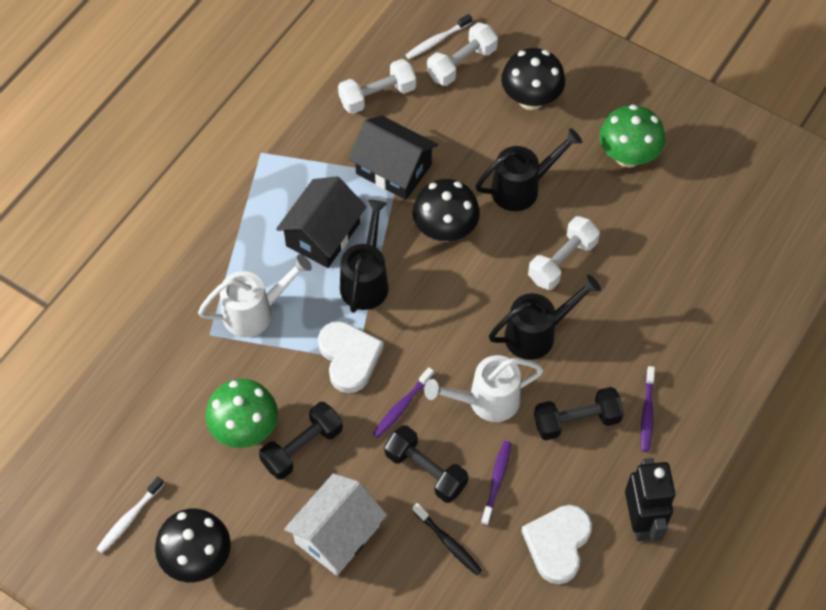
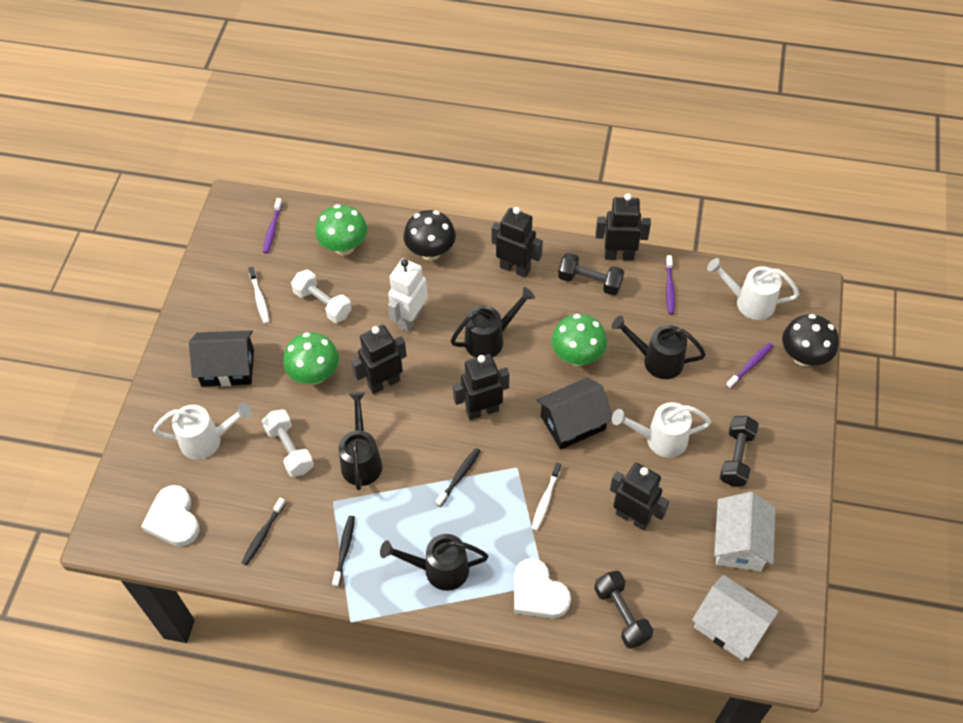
black mushroom: [155,509,231,582] [412,179,480,242] [501,48,565,110] = 3 -> [404,210,456,261] [782,314,839,366] = 2
black robot: [625,458,676,542] = 1 -> [351,325,407,394] [453,354,509,420] [492,207,543,278] [596,193,651,261] [610,463,669,531] = 5
black toothbrush: [412,503,482,575] = 1 -> [241,498,286,566] [332,516,355,588] [436,448,481,507] = 3
black watering can: [340,200,389,313] [476,128,582,211] [489,275,601,360] = 3 -> [339,392,382,490] [380,534,488,591] [451,287,535,358] [611,316,706,379] = 4
green mushroom: [206,379,278,448] [599,104,665,168] = 2 -> [283,332,339,384] [315,204,367,255] [552,314,607,366] = 3
white dumbbell: [338,59,416,114] [427,22,498,86] [528,216,600,290] = 3 -> [262,409,314,477] [291,270,352,323] = 2
white house: [284,473,387,576] = 1 -> [692,575,779,661] [714,492,775,571] = 2
white robot: none = 0 -> [388,259,428,332] = 1
white watering can: [198,254,312,337] [424,355,544,422] = 2 -> [153,402,252,460] [612,402,711,458] [707,258,799,320] = 3

